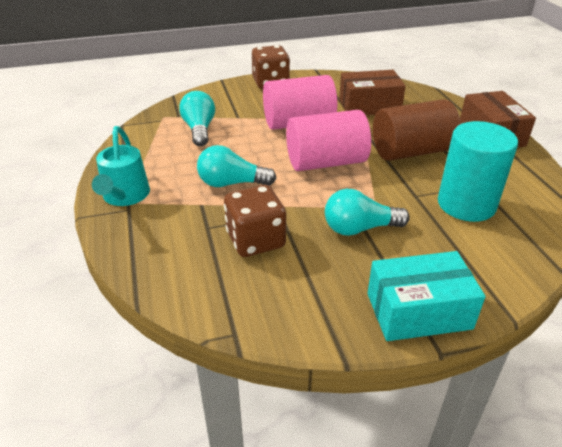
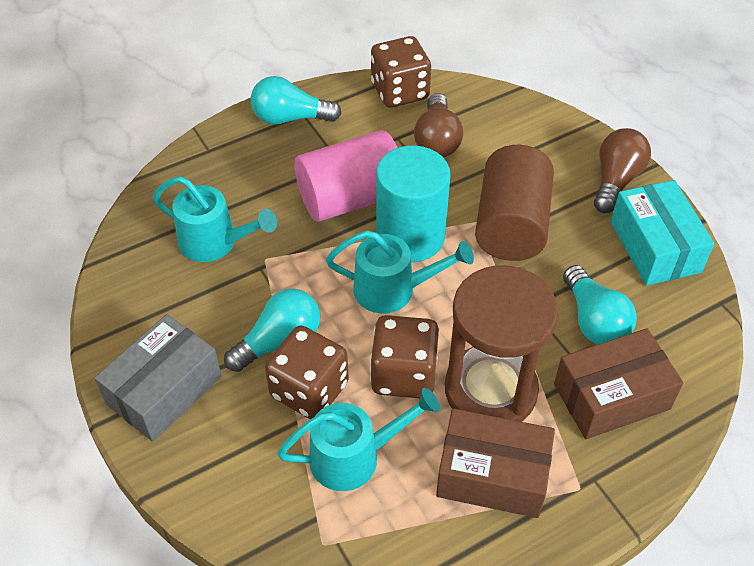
brown dice: [224,185,286,257] [252,45,290,89] = 2 -> [265,326,349,419] [370,315,439,398] [371,36,431,108] = 3
brown hourglass: none = 0 -> [445,265,558,422] = 1
brown light bulb: none = 0 -> [414,93,463,157] [594,128,651,213] = 2
grey box: none = 0 -> [95,314,221,442] = 1
pink cylinder: [263,75,337,130] [286,110,371,171] = 2 -> [295,130,398,222] = 1
turquoise watering can: [92,126,150,206] = 1 -> [153,176,277,262] [277,388,440,491] [326,230,474,314] = 3

